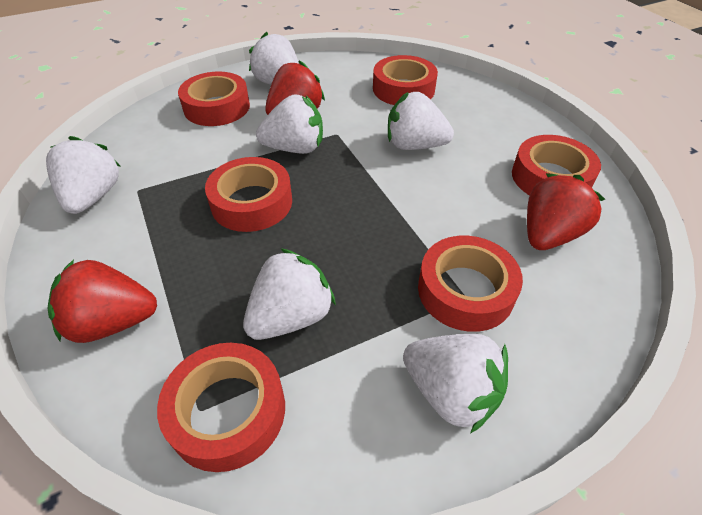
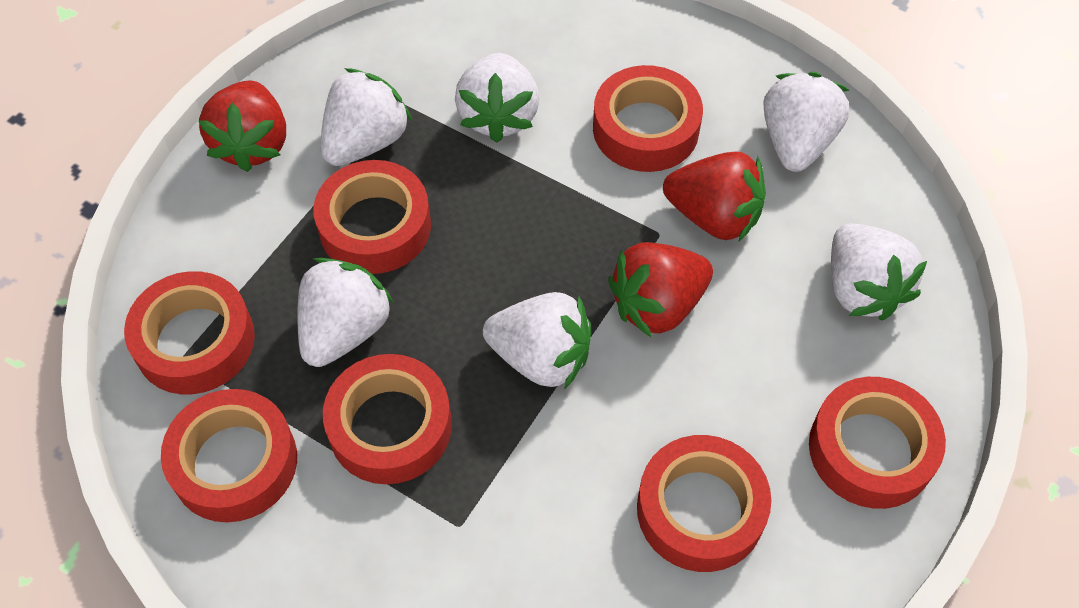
red tape: [157,343,285,472] [178,71,250,126] [205,157,292,232] [373,55,438,105] [418,236,523,332] [512,135,601,195] = 6 -> [124,271,255,394] [161,389,297,522] [313,160,431,274] [323,354,452,484] [593,65,703,172] [637,435,771,572] [809,377,946,509] = 7

